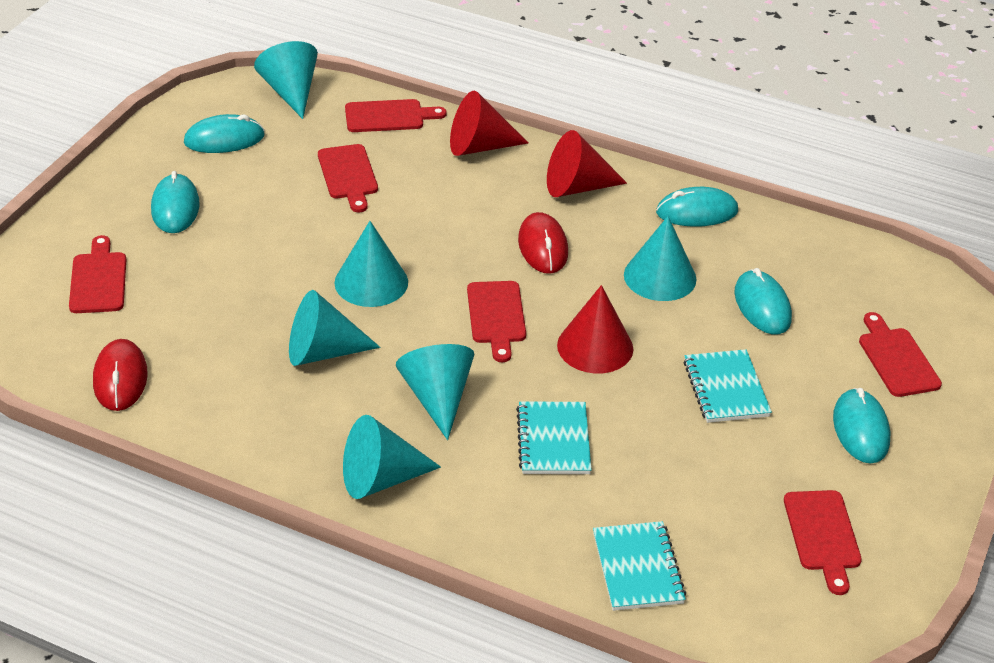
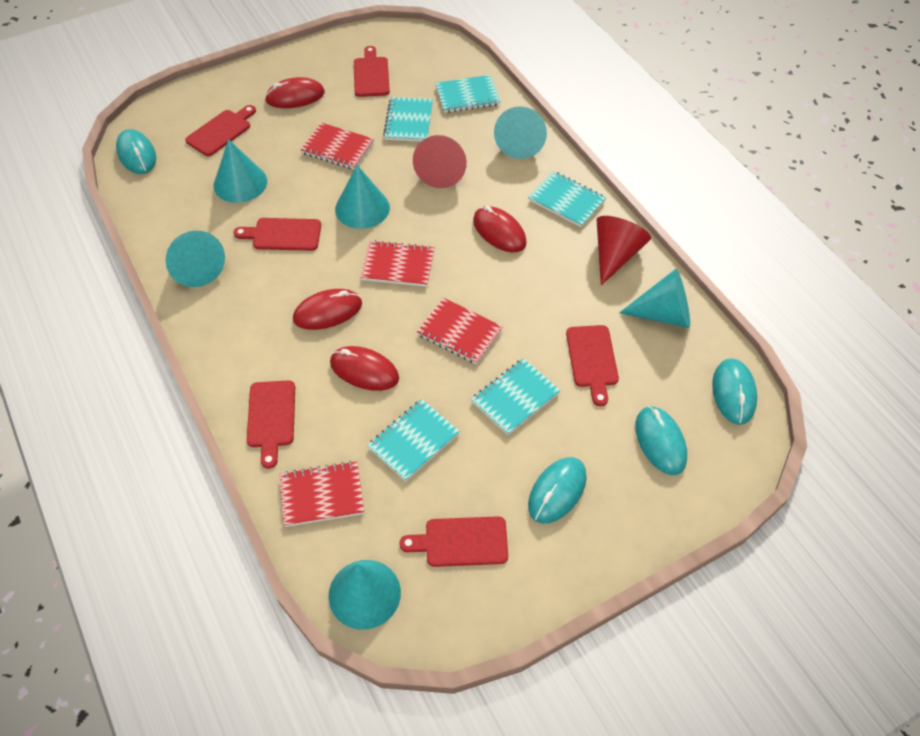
red cone: [450,91,528,156] [547,130,627,197] [557,285,633,373] = 3 -> [413,135,467,188] [596,216,651,285] = 2
red mouse: [93,339,148,411] [518,212,568,274] = 2 -> [265,77,325,108] [293,289,362,330] [330,346,399,391] [473,206,527,252] = 4
red notebook: none = 0 -> [280,461,364,527] [300,123,374,169] [361,240,434,287] [417,298,503,364] = 4
turquoise mouse: [151,171,200,233] [184,114,265,153] [656,187,738,226] [734,268,792,334] [833,388,890,464] = 5 -> [116,129,156,174] [528,457,587,523] [635,406,687,475] [712,358,757,425] = 4
turquoise notebook: [516,401,592,474] [593,521,686,611] [683,349,772,423] = 3 -> [367,399,460,482] [383,97,433,142] [435,75,501,113] [471,358,561,435] [529,171,606,227] = 5

